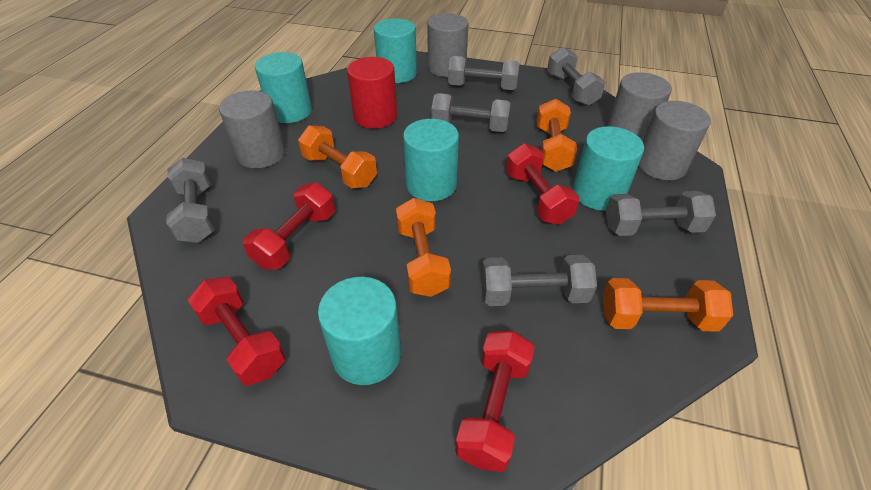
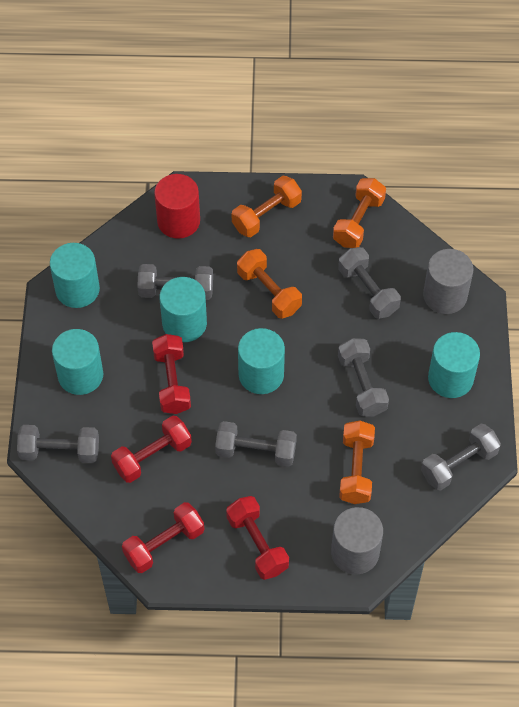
grey cylinder: [219,91,286,168] [427,13,469,77] [607,72,672,142] [638,101,711,180] = 4 -> [331,507,383,575] [423,249,473,314] = 2

